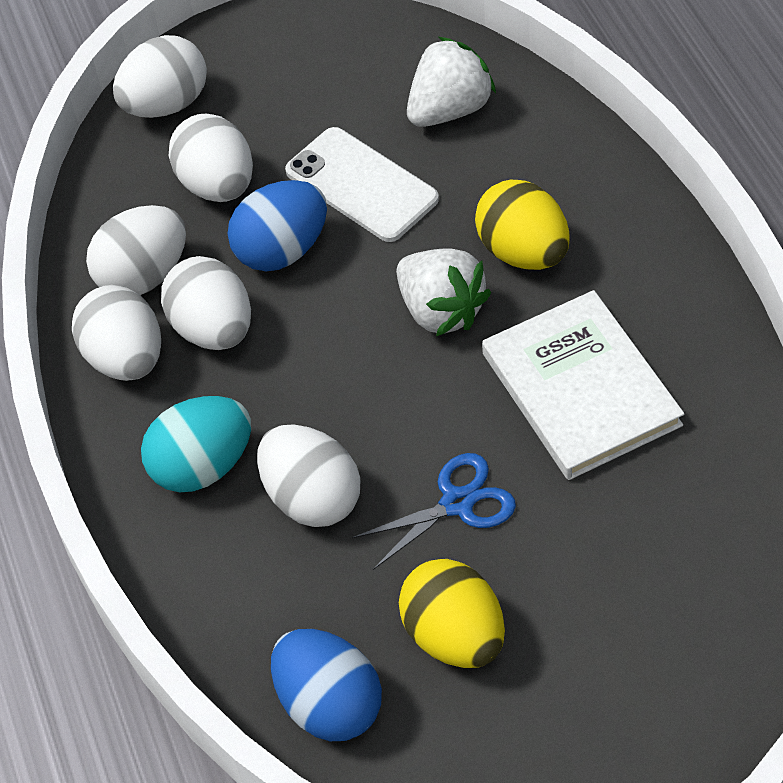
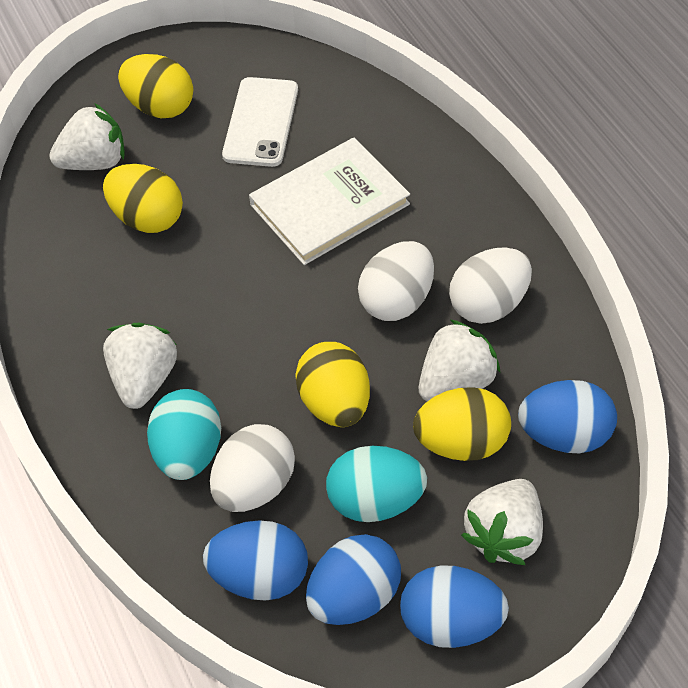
blue egg: [228,180,327,271] [271,629,382,741] = 2 -> [203,520,308,601] [306,534,401,625] [400,565,509,648] [518,380,617,453] = 4
blue scissors: [352,453,516,570] = 1 -> none = 0
turquoise egg: [141,396,251,492] = 1 -> [147,389,221,480] [326,446,427,522] = 2
white egg: [72,285,161,381] [86,205,186,295] [113,35,207,118] [161,256,251,350] [169,114,253,202] [257,424,360,527] = 6 -> [210,424,295,512] [358,241,434,321] [449,247,532,324] = 3
white strawberry: [396,248,491,336] [407,37,496,127] = 2 -> [49,103,125,170] [103,323,177,409] [419,319,500,401] [461,479,543,565] = 4
yellow egg: [399,559,505,668] [475,180,570,270] = 2 -> [103,164,183,233] [118,54,193,118] [295,342,370,427] [413,387,511,461] = 4

